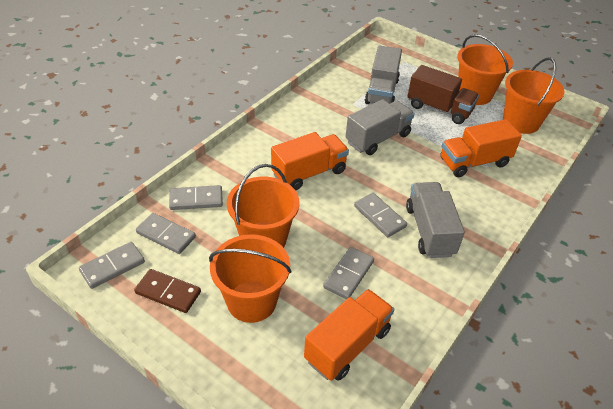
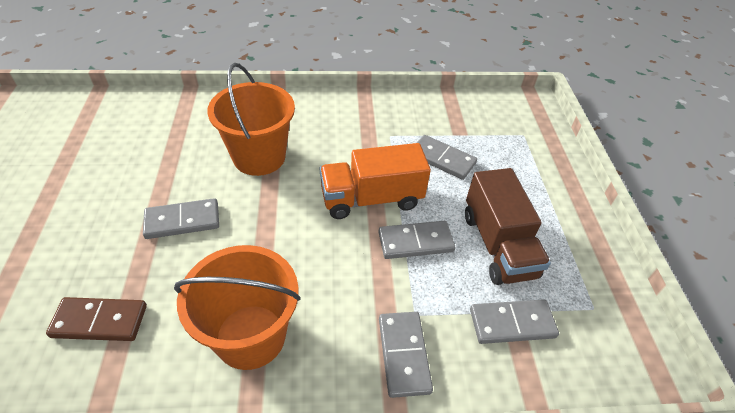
grey truck: [345,99,415,155] [365,46,402,104] [406,182,465,258] = 3 -> none = 0
orange bucket: [209,234,291,323] [227,164,299,248] [457,34,513,105] [503,57,565,134] = 4 -> [174,245,301,370] [207,63,295,176] = 2
orange truck: [271,132,349,190] [304,289,394,381] [440,119,522,177] = 3 -> [320,143,431,219] = 1

